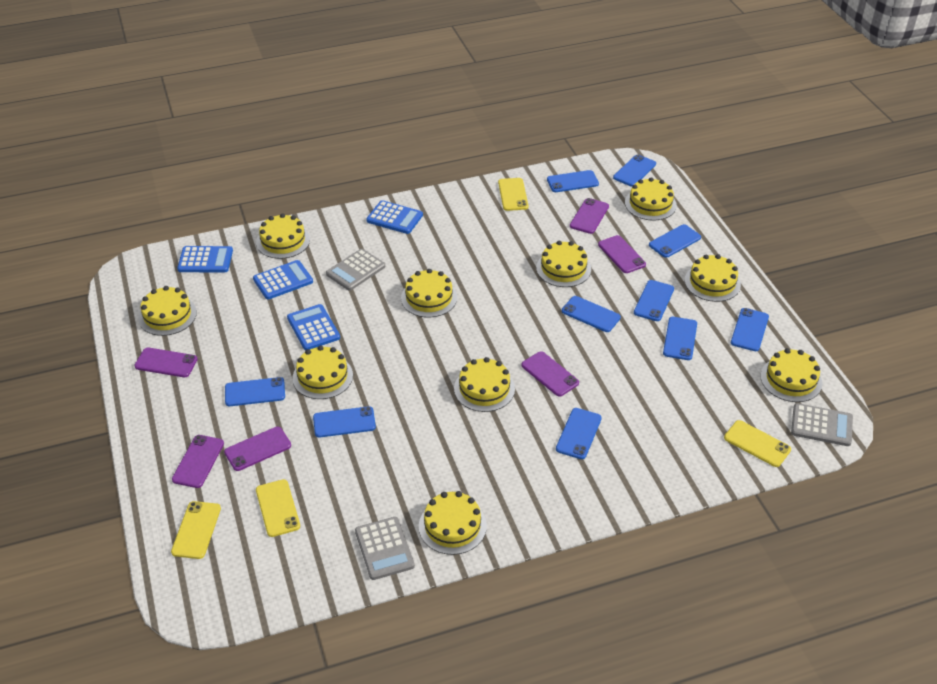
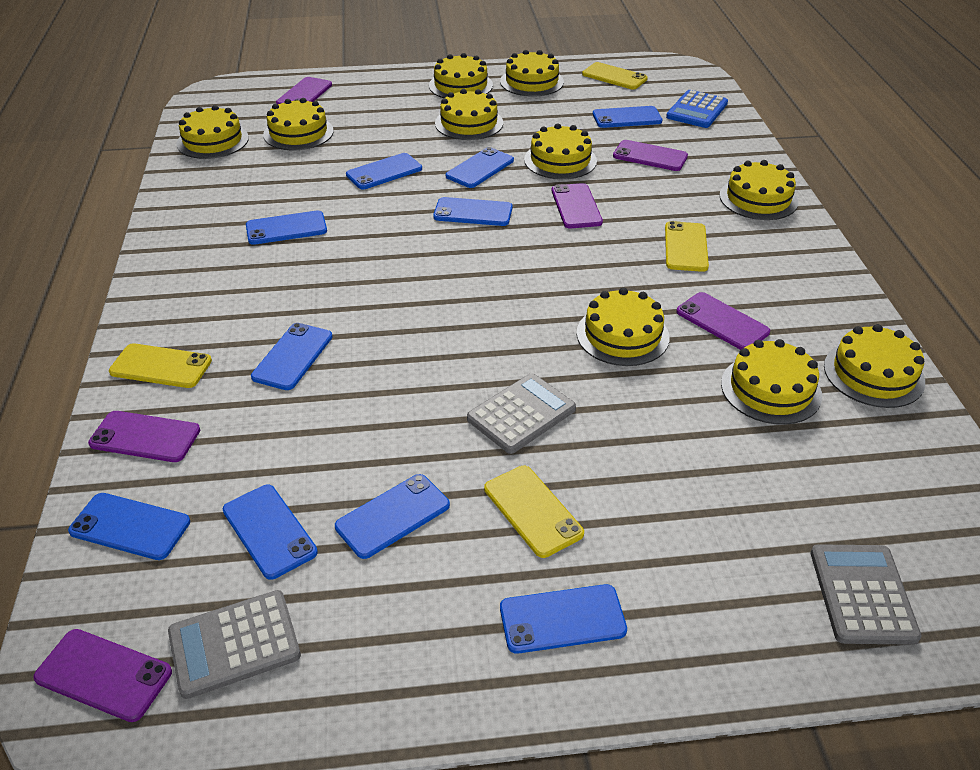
blue calculator: [177,246,233,272] [253,260,313,299] [287,304,340,350] [366,200,423,234] = 4 -> [666,90,728,128] = 1

